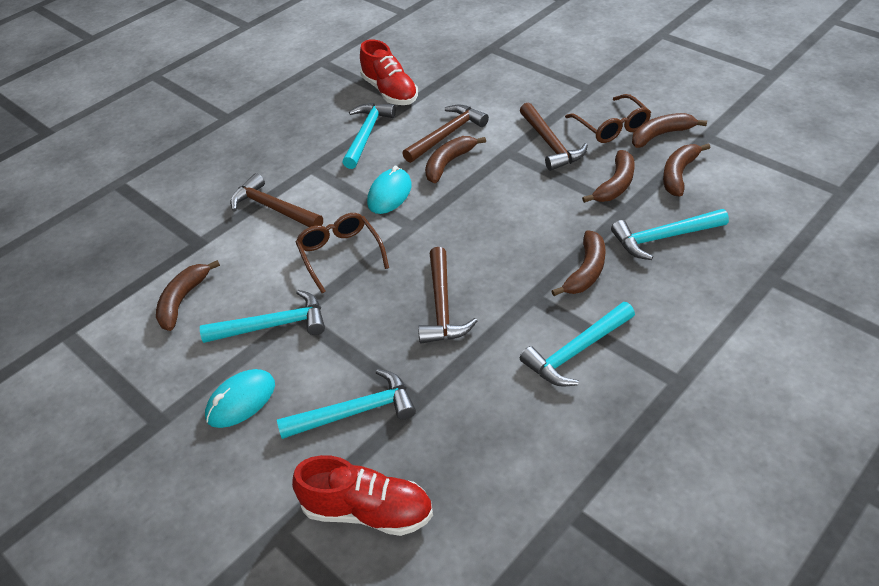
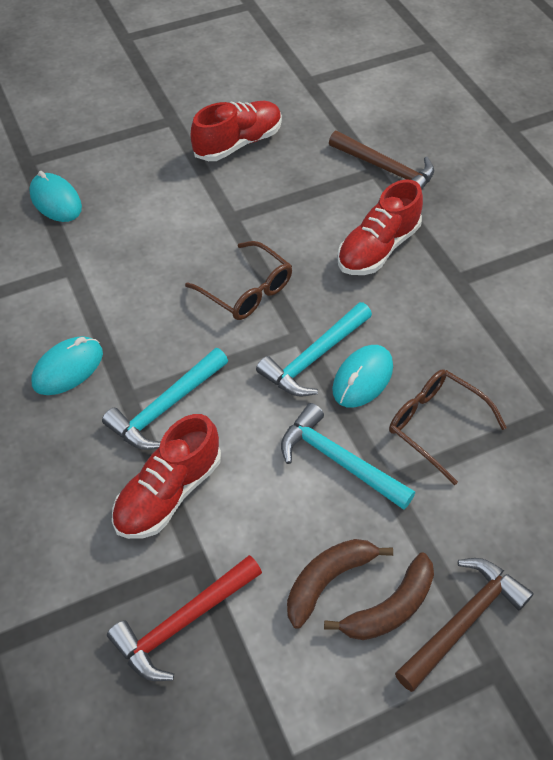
brown banana: [156,260,220,331] [425,136,486,183] [552,230,606,296] [582,150,635,203] [632,113,707,148] [663,143,711,196] = 6 -> [287,539,393,629] [324,553,434,640] = 2
brown hammer: [230,173,323,227] [402,104,489,163] [418,247,477,344] [520,103,588,171] = 4 -> [329,131,434,190] [395,558,534,692] = 2
red hammer: none = 0 -> [107,555,262,681] = 1
red shoe: [292,455,433,536] [360,39,418,105] = 2 -> [112,414,221,539] [190,101,282,161] [337,180,423,275] = 3
turquoise hammer: [200,290,325,343] [277,369,416,439] [342,103,396,169] [520,302,635,387] [611,209,729,260] = 5 -> [102,348,228,450] [256,302,372,396] [281,403,415,510] = 3
turquoise mouse: [205,369,275,428] [367,166,412,214] = 2 -> [29,171,82,222] [31,336,103,395] [332,345,393,408] = 3

